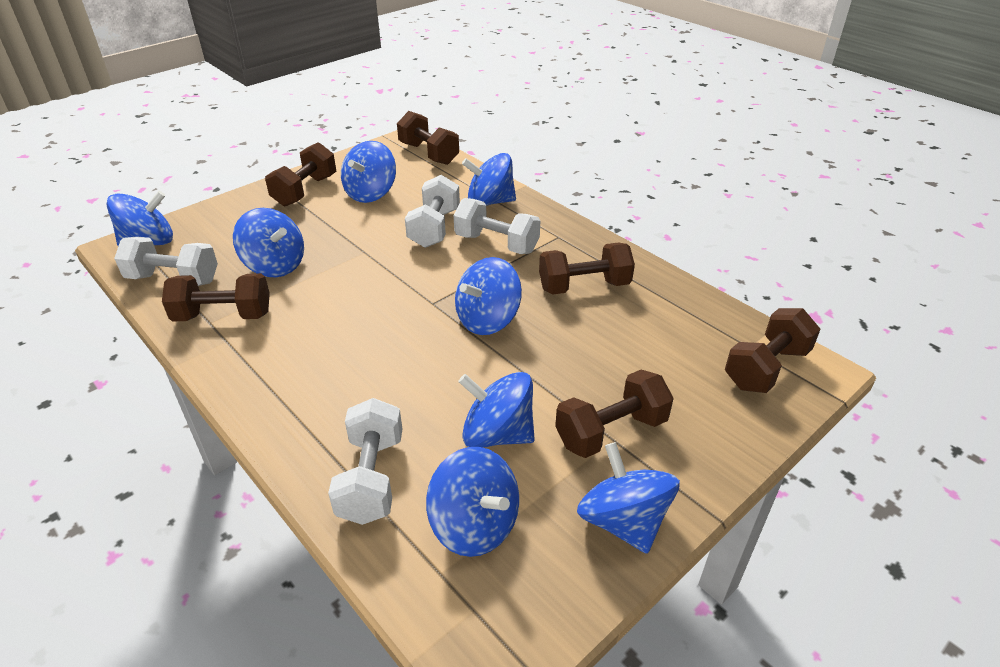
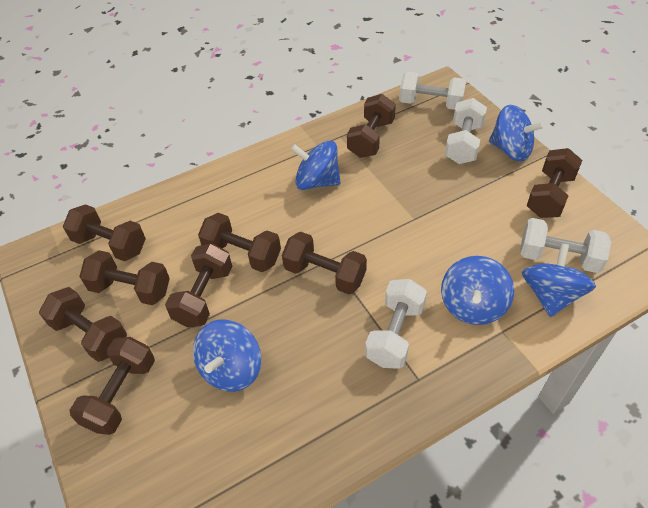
blue spinning top: [106,191,173,246] [233,208,304,277] [341,141,396,203] [426,447,519,557] [455,257,522,335] [458,372,535,448] [462,153,516,206] [577,442,680,554] = 8 -> [193,319,261,392] [291,141,341,190] [441,256,514,325] [489,105,544,161] [522,243,596,317] = 5
brown dumbbell: [162,273,270,322] [265,142,336,206] [397,111,459,165] [539,242,635,295] [555,370,674,458] [725,308,821,393] = 6 -> [39,287,127,362] [63,204,146,262] [69,337,155,435] [79,250,170,305] [165,243,232,327] [198,213,281,272] [282,232,367,295] [347,94,396,158] [527,148,582,218] = 9

